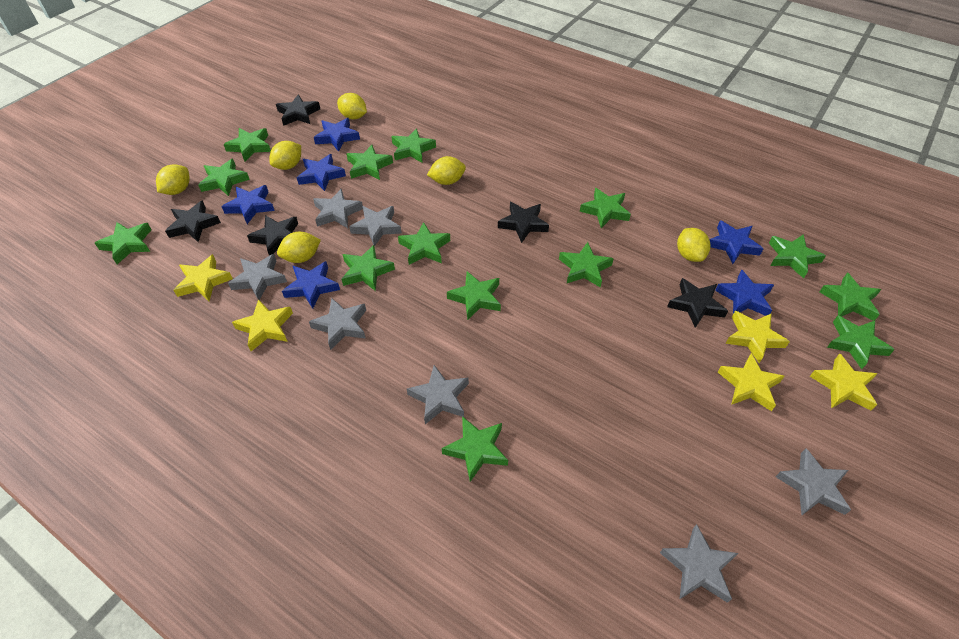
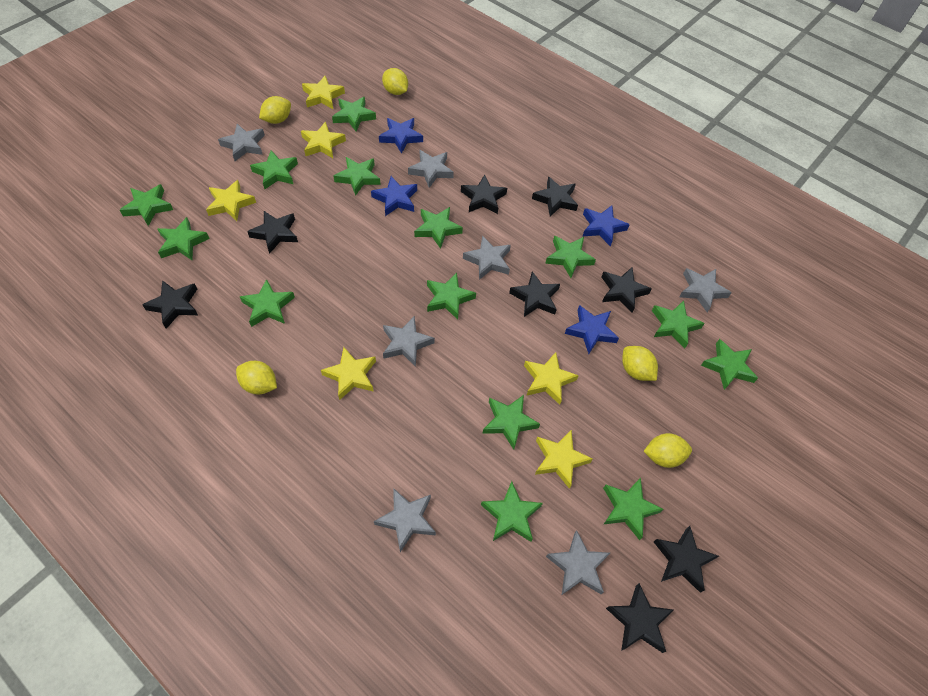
black star: [165,200,221,242] [247,215,298,256] [276,94,320,126] [498,202,549,243] [667,278,728,328] = 5 -> [142,280,198,329] [247,211,298,254] [461,175,507,214] [509,271,560,317] [532,176,578,216] [602,267,652,313] [606,583,674,653] [654,526,719,593] = 8
blue star: [221,185,275,224] [282,261,340,309] [297,154,346,191] [314,118,360,152] [709,220,764,264] [715,269,774,316] = 6 -> [371,176,417,216] [379,118,423,154] [565,305,619,354] [582,205,630,247] = 4
yellow lemon: [156,164,190,195] [270,141,301,170] [277,232,321,263] [337,93,367,119] [427,156,466,185] [677,228,710,262] = 6 -> [236,361,277,394] [259,96,291,124] [382,68,408,95] [622,346,658,381] [644,433,692,468] = 5
yellow star: [173,254,233,301] [232,299,293,351] [718,353,785,411] [726,311,790,363] [810,353,878,411] = 5 -> [206,180,256,221] [301,122,346,158] [302,76,345,109] [321,347,376,400] [524,352,579,405] [535,430,593,489] = 6

